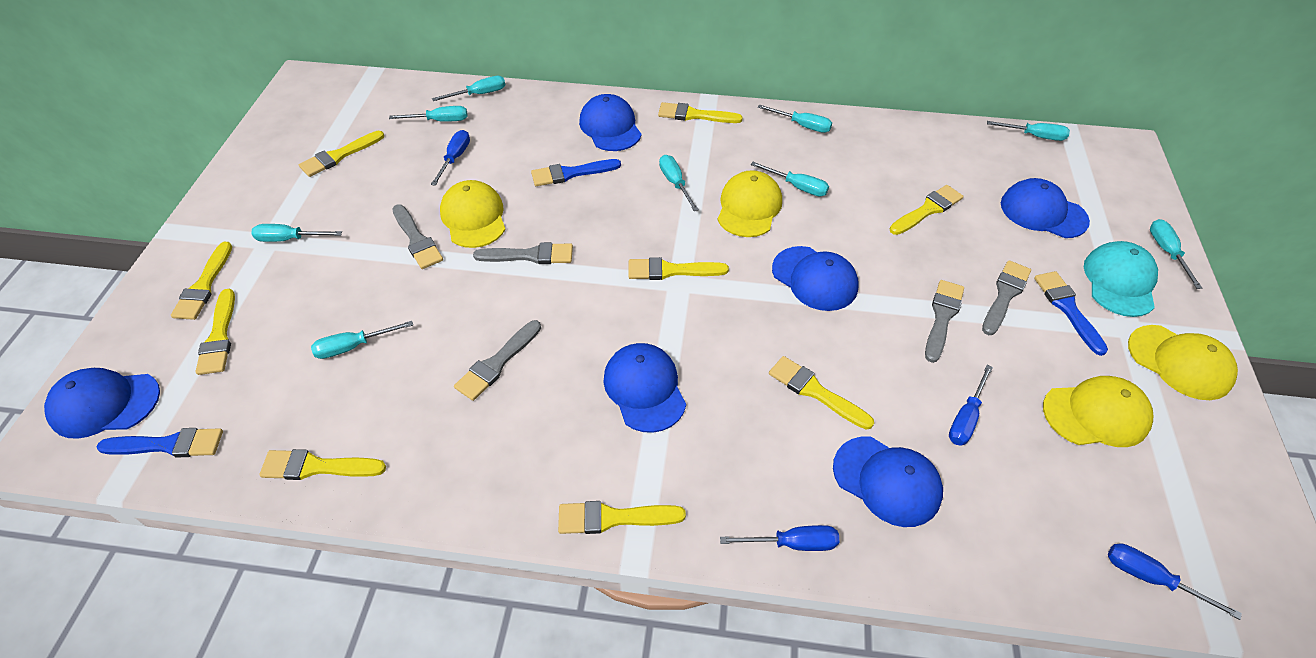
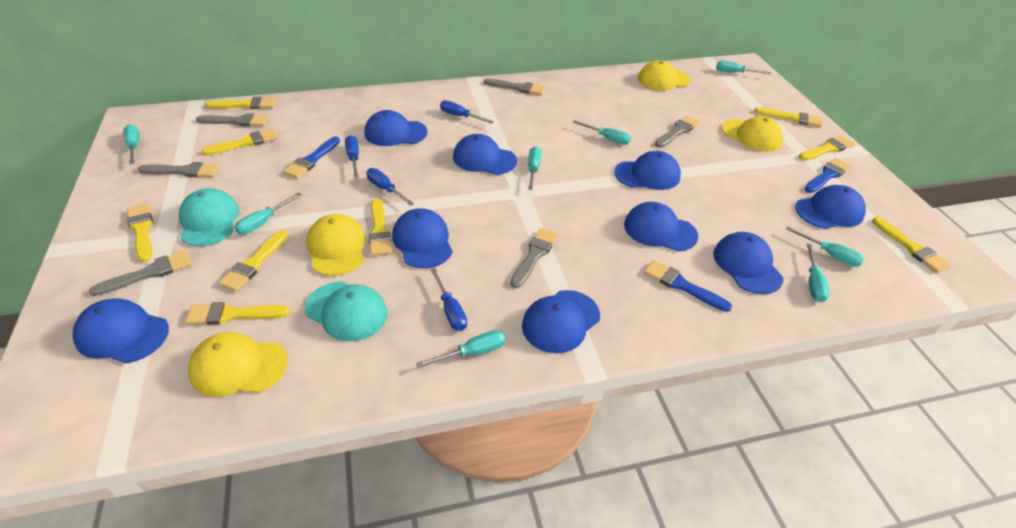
blue cap: [44,368,160,439] [579,94,641,151] [603,343,686,433] [772,246,859,311] [833,437,943,527] [1001,178,1090,238] = 6 -> [73,298,169,363] [365,110,428,146] [392,208,453,268] [453,134,517,175] [522,290,600,353] [614,151,681,190] [624,202,698,251] [713,232,783,294] [795,185,866,229] = 9
grey brush: [392,204,443,269] [454,320,541,401] [473,242,573,264] [925,280,964,363] [982,260,1031,335] = 5 -> [89,250,192,296] [138,162,219,177] [196,113,268,127] [484,78,545,95] [510,228,558,288] [655,116,700,148] = 6
turquoise cap: [1084,241,1158,317] = 1 -> [179,188,239,246] [305,282,387,341] = 2
turquoise screwdriver: [251,224,342,242] [311,321,413,359] [389,106,468,122] [432,76,505,101] [659,155,699,211] [751,162,829,196] [758,105,832,133] [987,121,1070,141] [1150,219,1202,289] = 9 -> [123,124,139,164] [234,192,302,235] [416,330,506,368] [528,147,542,190] [573,120,631,145] [716,61,771,74] [786,227,864,267] [807,243,830,302] = 8

